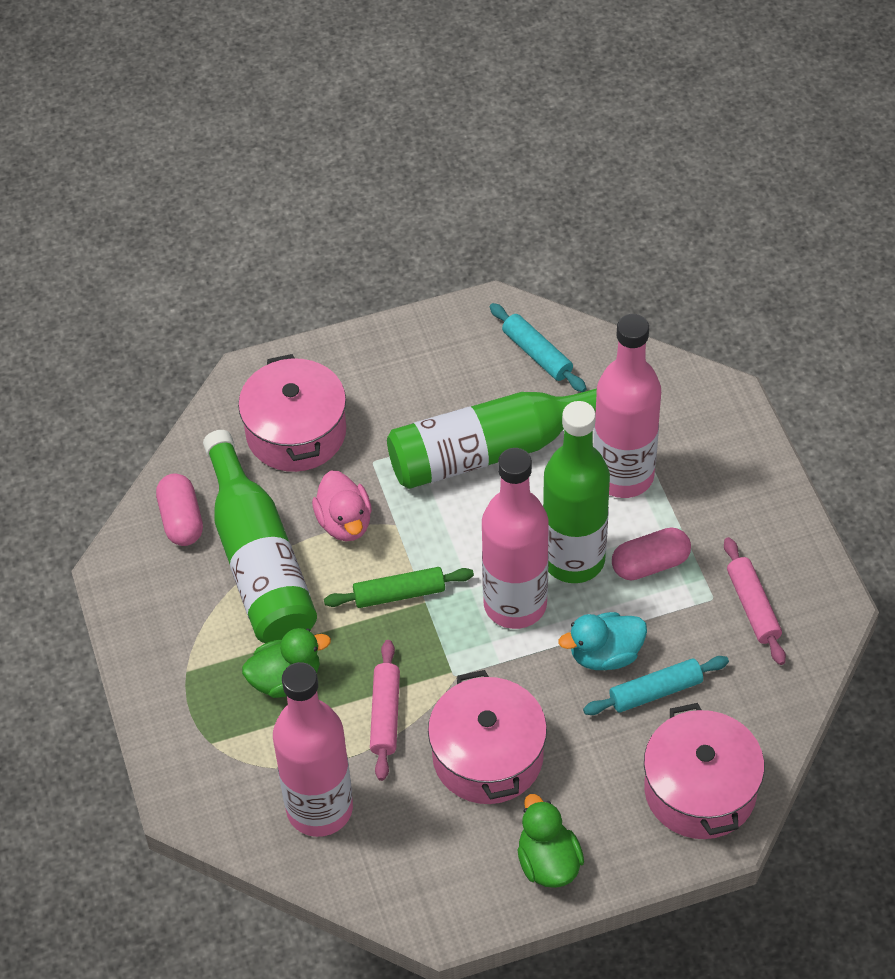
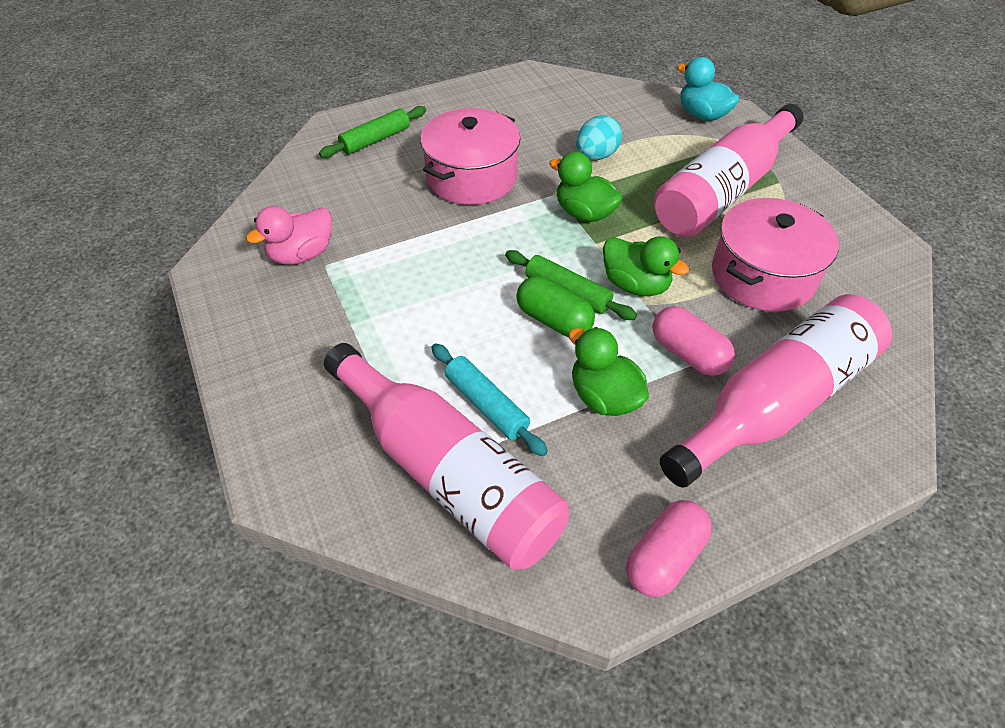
green bottle: [203,430,317,643] [387,388,597,489] [543,401,610,583] = 3 -> none = 0
green capsule: none = 0 -> [516,276,595,337] = 1
green duck: [242,628,331,698] [518,794,584,888] = 2 -> [549,152,622,222] [568,327,649,416] [603,236,689,296] = 3
green rolling pin: [324,567,474,608] = 1 -> [319,106,426,158] [505,250,637,320] = 2
pink pot: [238,354,346,472] [428,670,547,804] [644,703,764,839] = 3 -> [420,108,520,205] [712,198,839,312] = 2
pink rolling pin: [370,640,400,781] [724,537,786,665] = 2 -> none = 0
turquoise egg: none = 0 -> [576,115,622,160] = 1
turquoise rolling pin: [490,303,587,392] [583,656,729,715] = 2 -> [431,343,548,456] = 1

